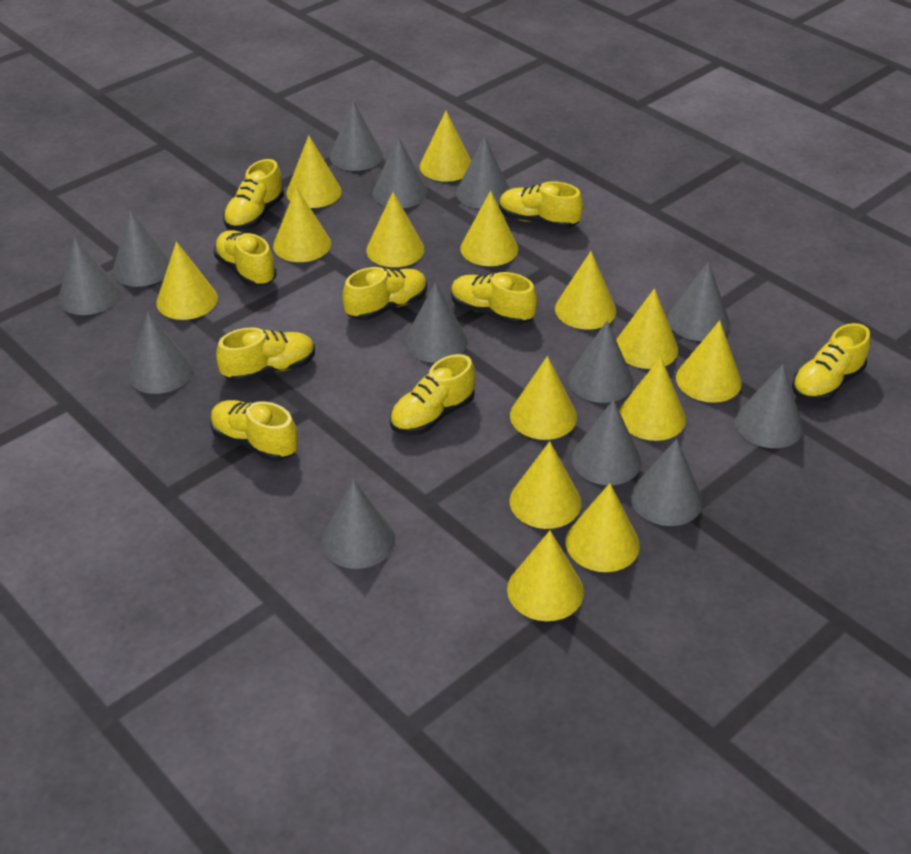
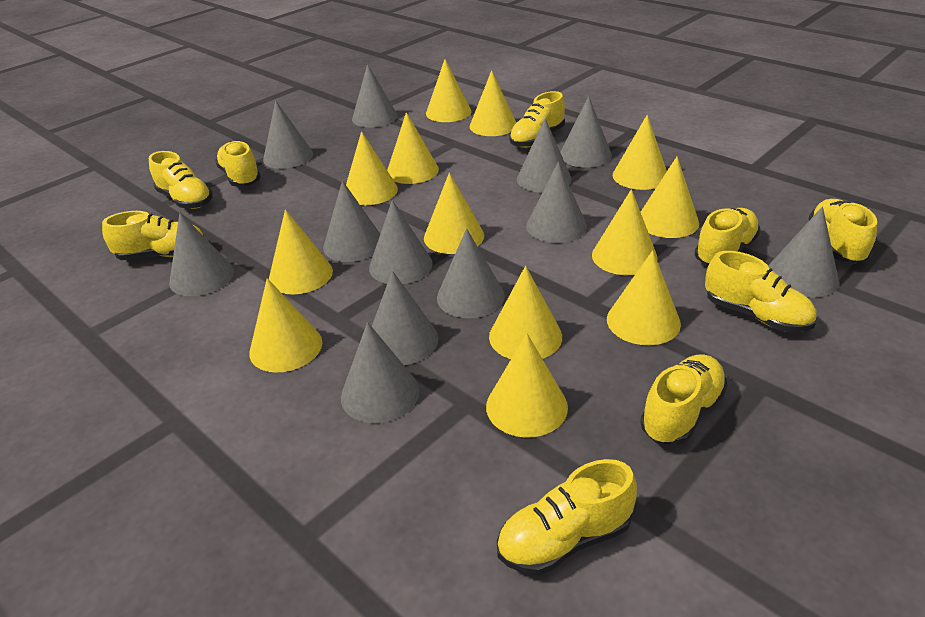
grey cone: [58,237,120,315] [112,210,170,287] [128,312,193,394] [321,480,395,569] [330,100,383,171] [373,136,427,208] [405,282,468,363] [456,136,510,209] [568,321,634,403] [572,400,641,485] [631,439,703,526] [667,262,730,341] [735,364,803,448] = 13 -> [169,213,234,296] [263,101,313,169] [323,181,380,262] [341,322,419,423] [352,64,398,127] [369,200,433,284] [372,271,439,365] [437,228,505,318] [517,119,571,193] [526,162,587,243] [560,96,612,168] [768,207,839,298] = 12
yellow cone: [156,241,218,320] [273,187,331,262] [286,136,342,208] [366,192,424,267] [420,111,471,182] [460,191,518,266] [507,530,584,621] [509,441,581,529] [510,356,577,440] [555,251,616,330] [566,483,640,572] [616,288,678,369] [619,357,686,441] [676,320,742,403] = 14 -> [249,278,322,373] [269,209,333,294] [346,131,398,205] [387,112,439,184] [424,173,484,254] [426,59,471,122] [470,70,516,136] [486,333,568,438] [489,266,562,359] [592,189,658,275] [607,250,681,345] [613,115,667,190] [641,157,699,238] = 13

